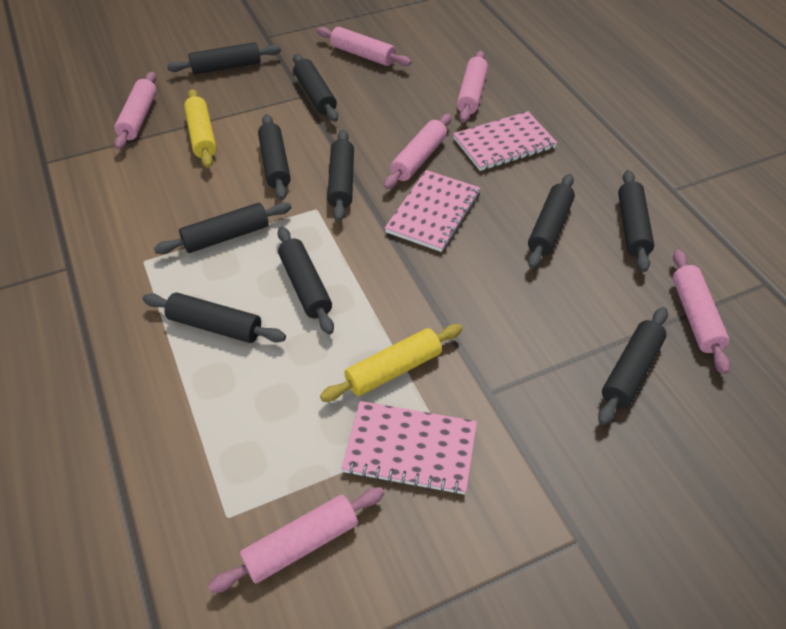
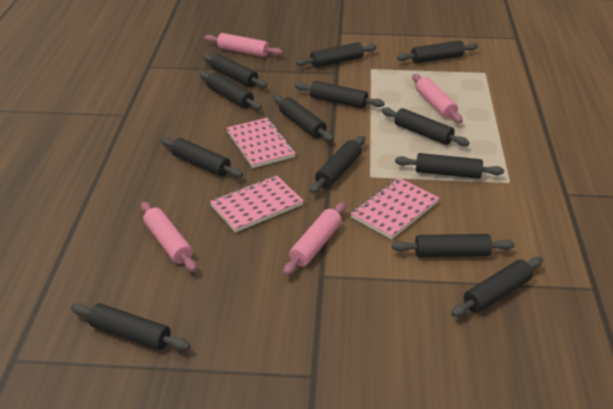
black rolling pin: [143,292,286,343] [154,202,291,254] [167,42,281,75] [258,114,291,200] [277,227,334,334] [293,54,338,122] [327,130,354,222] [528,174,575,269] [598,307,668,425] [618,170,654,272] = 10 -> [71,303,190,351] [160,137,243,178] [199,71,262,110] [203,54,267,88] [273,95,334,142] [295,81,385,109] [296,42,377,68] [310,136,365,194] [381,107,469,146] [392,234,515,257] [395,153,504,179] [397,41,478,63] [451,257,543,317] = 13
pink rolling pin: [114,72,157,150] [208,487,384,593] [316,27,411,66] [384,114,452,189] [457,51,488,123] [673,250,730,374] = 6 -> [141,202,197,272] [204,33,283,57] [283,202,346,275] [412,74,463,123] = 4
yellow rolling pin: [184,89,216,168] [320,324,463,402] = 2 -> none = 0

